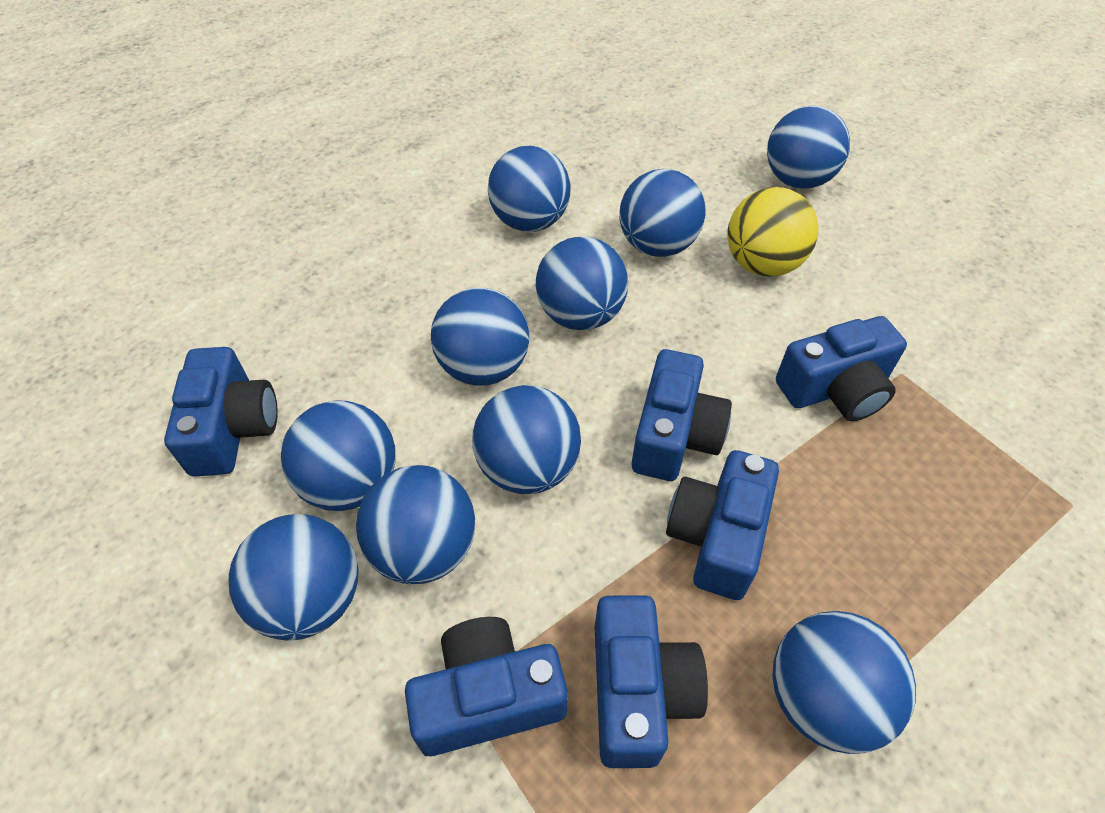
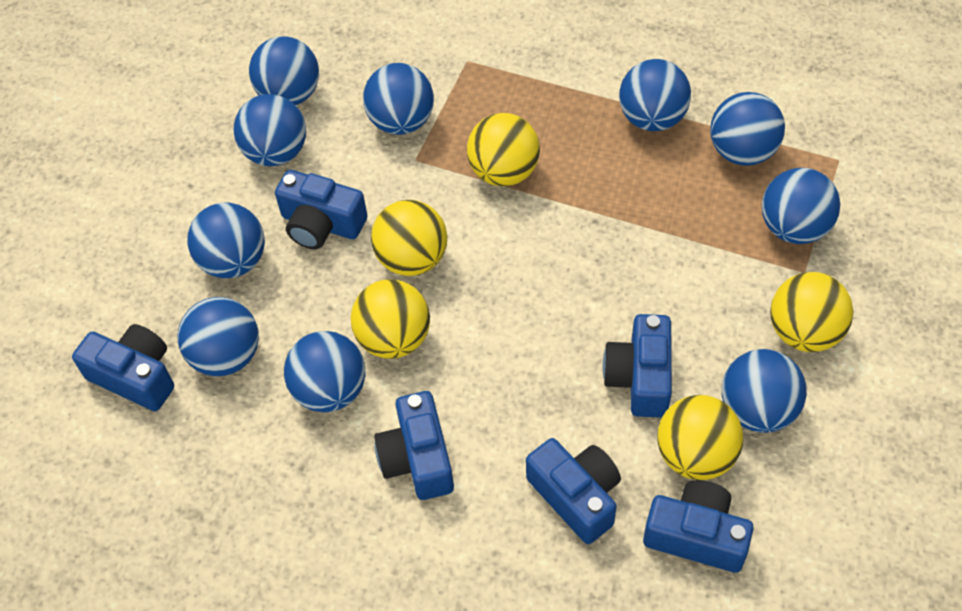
yellow ball: [728,187,819,277] = 1 -> [351,279,430,359] [371,200,447,276] [467,113,540,187] [657,395,743,480] [770,272,853,352] = 5

